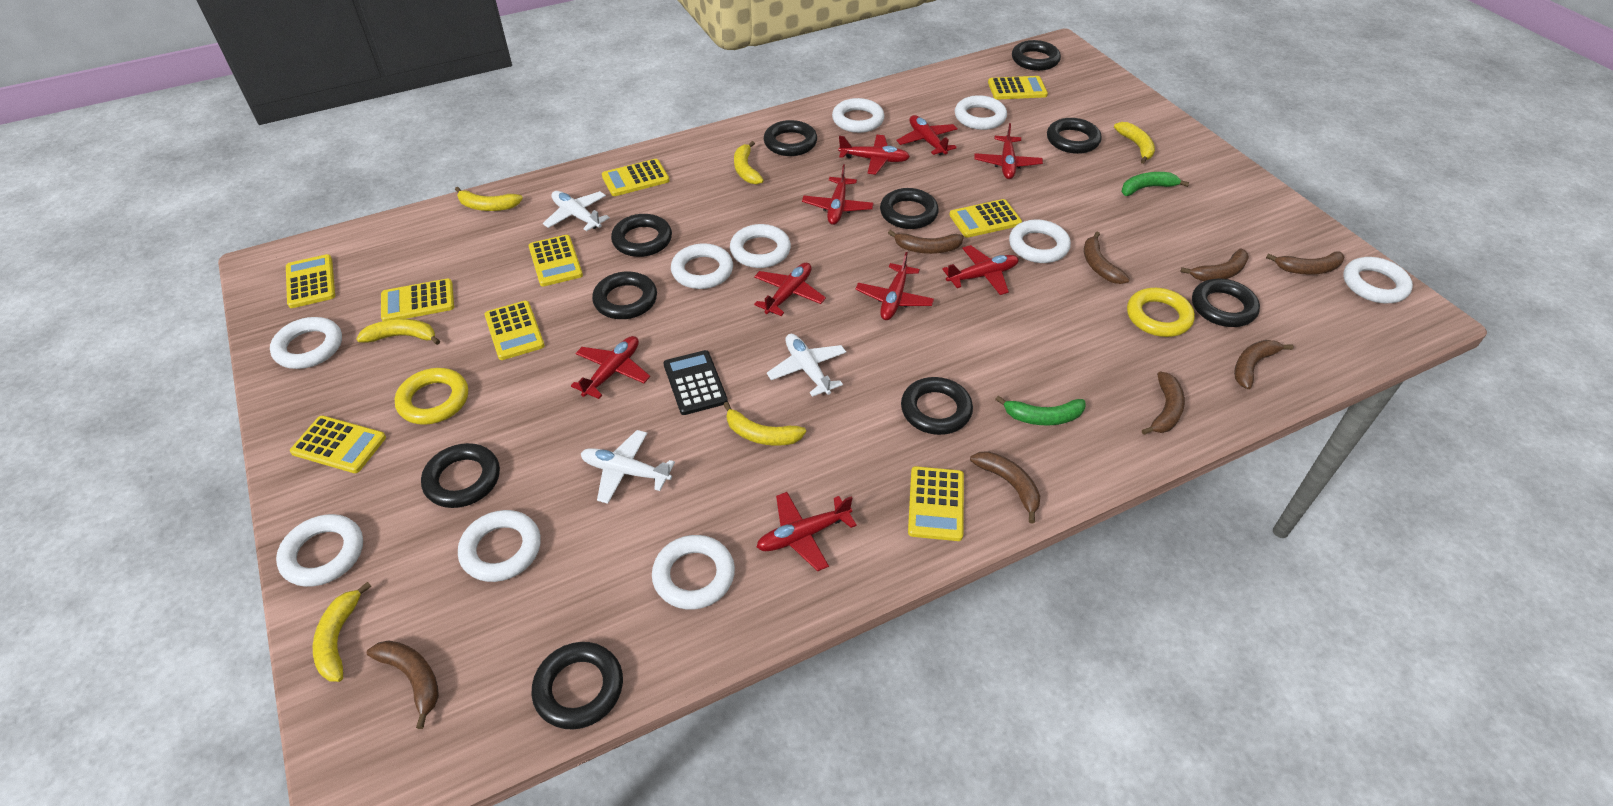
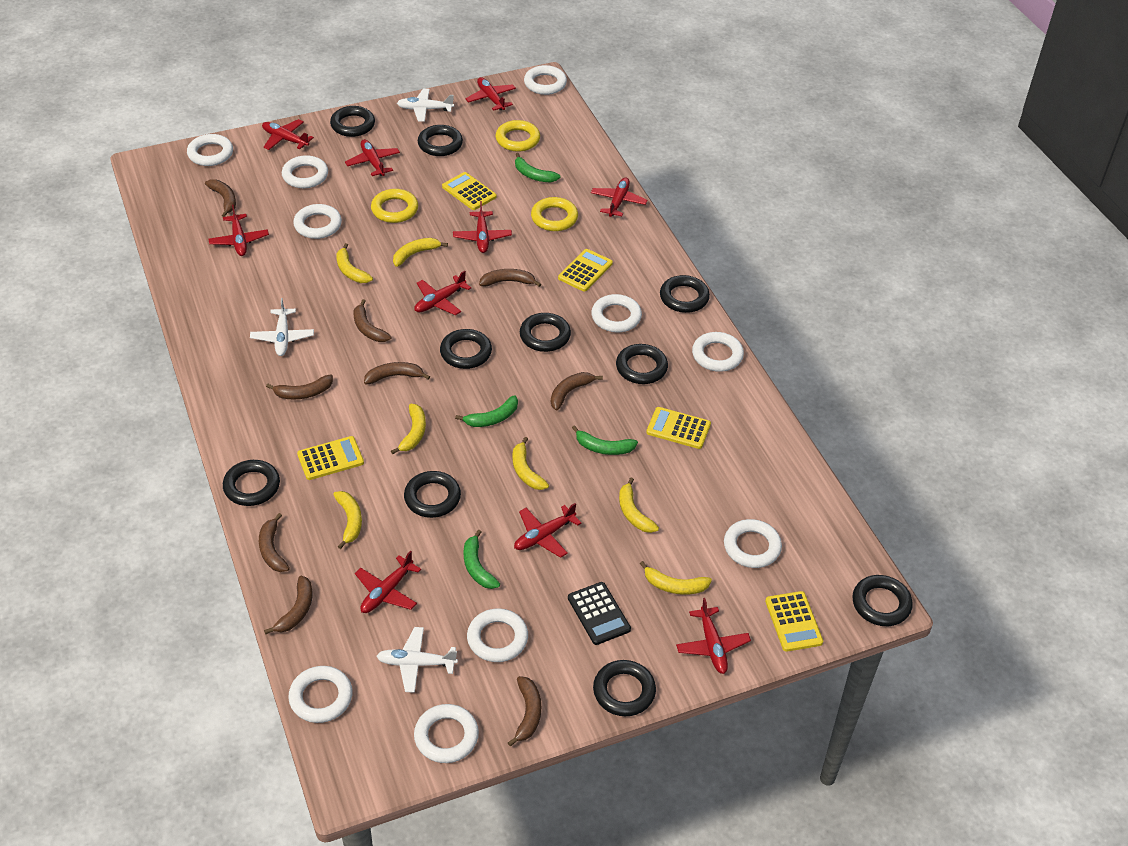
brown banana: [367,640,439,729] [888,230,964,254] [970,451,1040,523] [1084,232,1130,284] [1142,372,1185,435] [1180,249,1249,281] [1234,340,1294,389] [1266,251,1344,275] = 8 -> [205,179,236,217] [259,513,290,572] [264,576,313,635] [266,375,333,400] [353,299,392,342] [364,362,430,384] [479,269,541,287] [508,676,541,746] [551,372,603,410] = 9
green banana: [995,396,1086,425] [1121,172,1189,196] = 2 -> [455,395,518,427] [464,529,500,589] [515,153,561,182] [572,425,638,455] = 4
red plane: [571,336,650,399] [754,262,826,316] [757,492,857,571] [802,164,874,225] [838,135,910,175] [855,252,934,320] [896,115,958,155] [942,245,1019,295] [974,123,1043,179] = 9 -> [208,205,269,256] [262,119,314,150] [345,139,400,176] [355,551,421,613] [414,271,471,315] [453,201,512,253] [465,77,516,111] [514,503,581,558] [591,177,648,217] [676,598,751,674] = 10
yellow banana: [313,582,371,682] [357,319,440,345] [455,187,523,211] [724,402,806,446] [734,141,764,184] [1114,122,1155,164] = 6 -> [333,491,362,549] [336,243,373,283] [391,404,426,454] [393,238,448,267] [512,437,549,490] [619,478,659,533] [640,561,712,595] = 7
yellow calculator: [286,254,335,308] [290,416,386,473] [381,279,454,321] [484,301,545,360] [528,235,583,286] [602,159,669,196] [908,466,964,541] [949,199,1022,238] [988,76,1048,100] = 9 -> [297,436,364,480] [442,172,497,210] [558,249,613,292] [646,407,711,449] [765,591,823,652] = 5
yellow ring: [395,368,468,425] [1127,288,1195,337] = 2 -> [371,189,418,223] [496,120,540,152] [531,197,578,231] = 3

